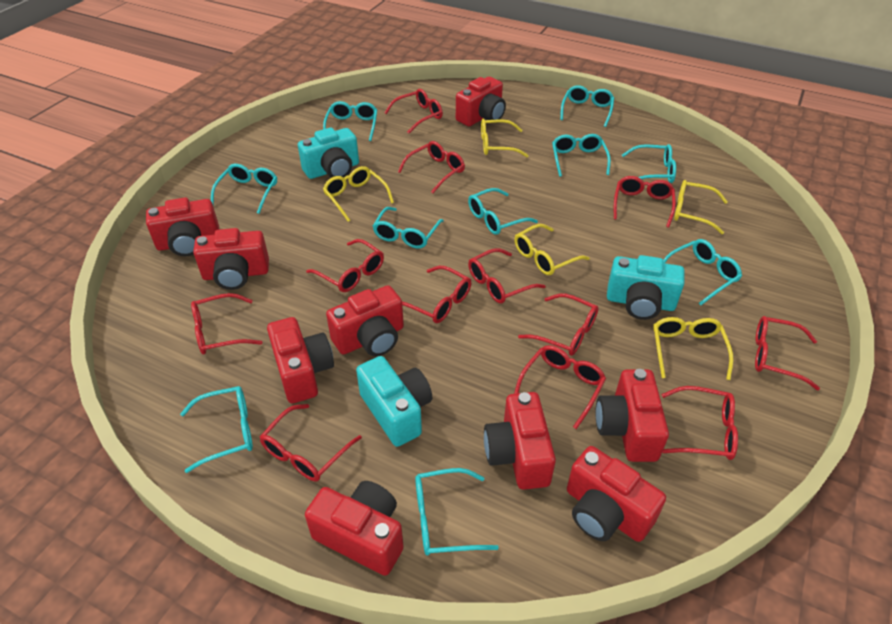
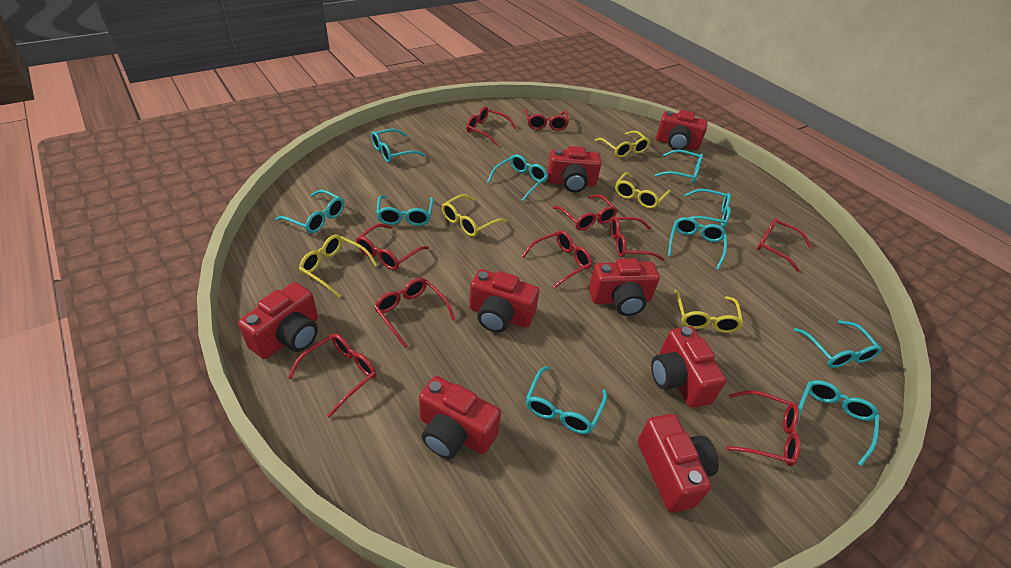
red camera: [146,197,219,256] [193,228,269,290] [267,317,334,403] [305,481,404,576] [326,285,404,356] [456,77,506,126] [484,392,556,490] [567,446,666,542] [595,369,669,462] = 9 -> [238,282,318,359] [419,376,501,459] [469,269,539,333] [547,146,601,193] [589,258,660,316] [638,414,719,513] [651,326,726,408] [656,110,708,150] = 8
red glasses: [191,293,263,355] [260,404,362,481] [306,239,384,292] [385,89,443,134] [398,141,465,193] [402,266,471,323] [468,248,546,303] [514,345,606,429] [518,294,599,356] [614,176,676,228] [661,386,738,460] [755,316,820,391] = 12 -> [287,333,376,418] [356,224,429,270] [374,278,455,348] [466,106,517,146] [522,230,592,289] [525,109,569,131] [553,195,617,231] [610,217,665,261] [726,391,801,466] [757,218,812,272] = 10
turquoise camera: [298,128,359,179] [356,356,432,447] [607,255,684,320] = 3 -> none = 0

